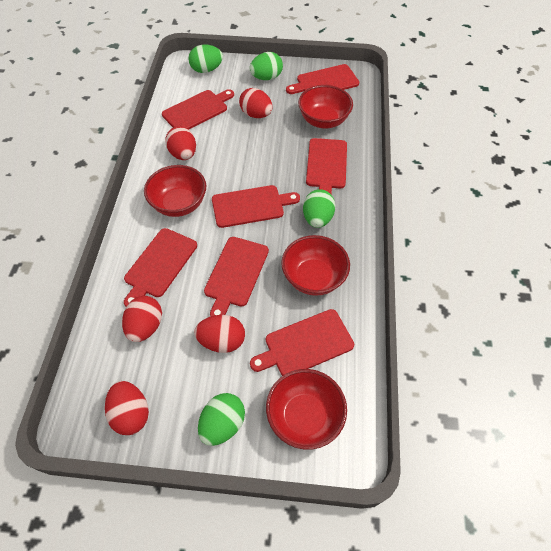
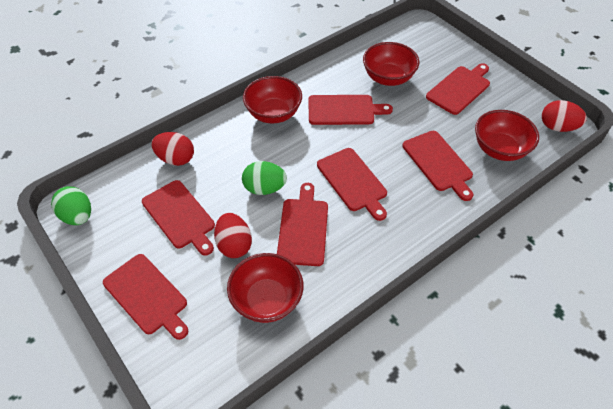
green egg: [188,45,223,73] [198,393,245,446] [250,52,283,80] [303,189,335,228] = 4 -> [51,186,91,225] [242,161,287,195] = 2
red egg: [105,381,149,435] [122,296,162,342] [165,126,196,160] [194,315,245,353] [239,88,273,118] = 5 -> [151,132,194,166] [214,213,252,258] [542,100,587,132] = 3

